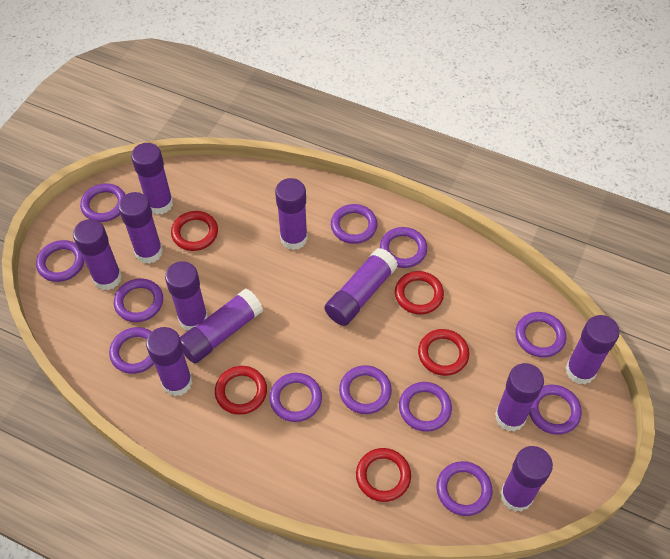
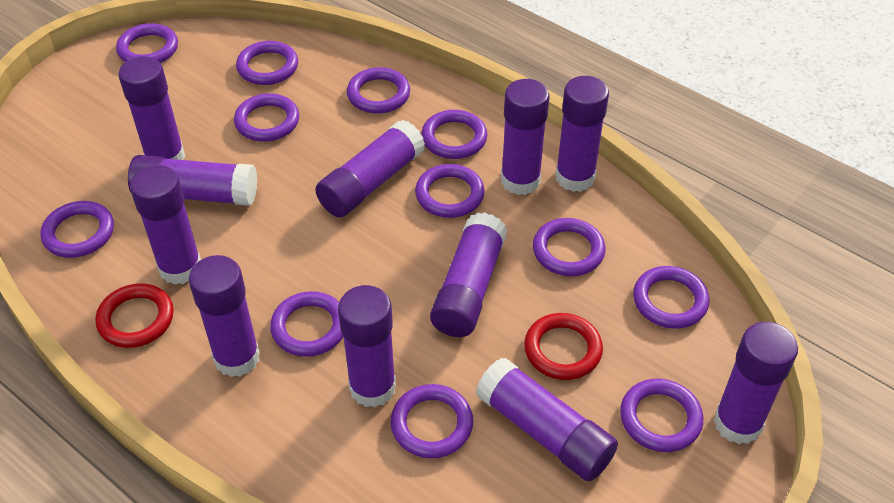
red ring: [171,211,218,251] [215,366,267,415] [356,448,411,502] [395,271,444,314] [418,329,469,376] = 5 -> [95,283,174,348] [524,313,603,380] = 2

